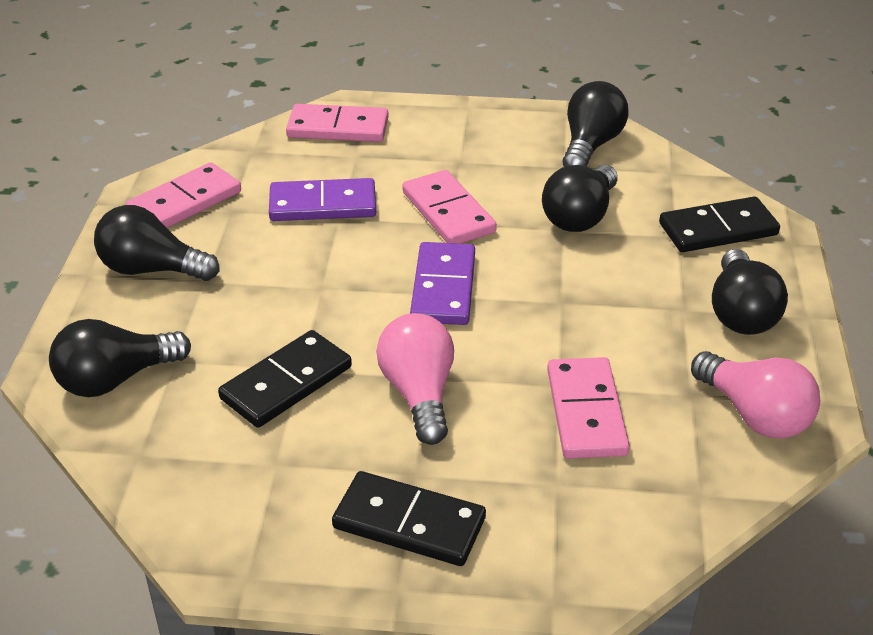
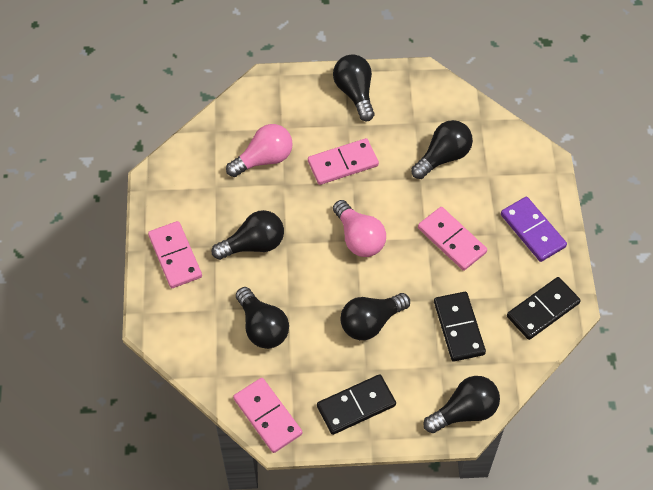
black light bulb: [49,319,191,397] [94,205,219,281] [542,165,618,232] [563,81,629,167] [712,249,788,335] = 5 -> [212,210,284,260] [236,287,289,349] [333,54,375,121] [341,293,410,340] [411,120,473,179] [424,376,500,433] = 6
purple domino: [269,178,376,221] [410,242,475,325] = 2 -> [501,197,567,262] = 1

